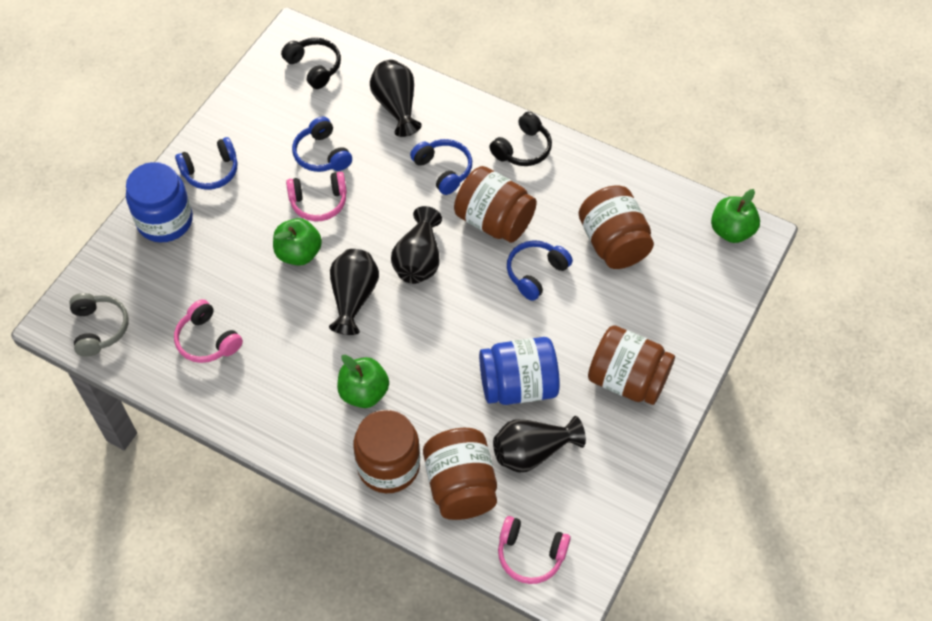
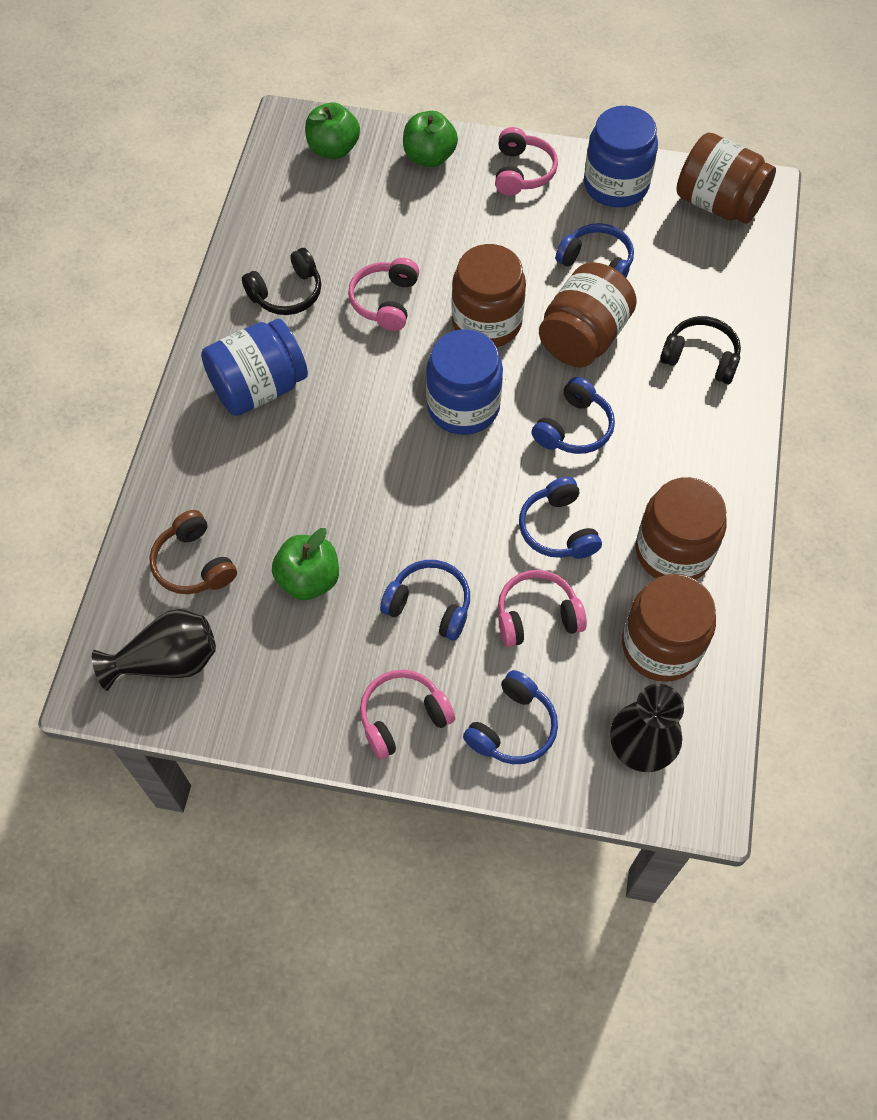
black vase: [329,249,379,335] [370,60,422,137] [391,206,442,284] [493,416,586,472] = 4 -> [92,609,216,691] [610,684,684,772] = 2
blue headphones: [175,137,237,190] [292,117,352,172] [410,139,472,195] [507,240,573,301] = 4 -> [380,560,470,641] [463,670,558,764] [519,477,602,559] [532,377,615,454] [555,223,634,277] = 5
blue jar: [126,162,193,243] [479,337,560,405] = 2 -> [201,319,308,416] [426,329,503,435] [584,106,658,207] = 3
brown headphones: none = 0 -> [149,510,237,594] = 1
grey headphones: [69,293,129,357] = 1 -> none = 0
pink headphones: [174,299,243,363] [286,172,347,221] [498,516,571,584] = 3 -> [348,258,419,331] [360,669,455,759] [495,127,558,196] [498,570,587,647] = 4

